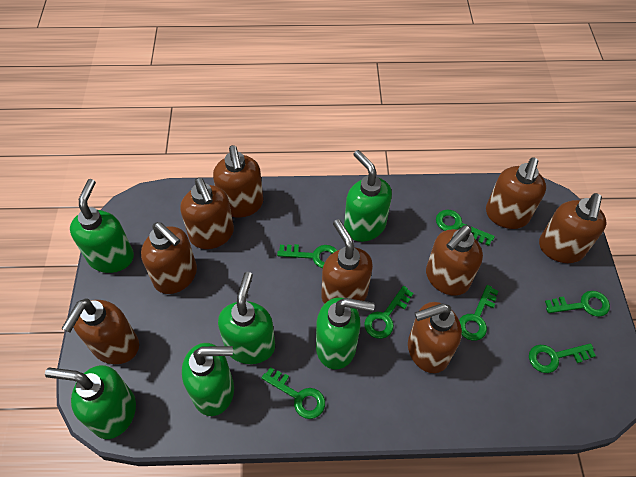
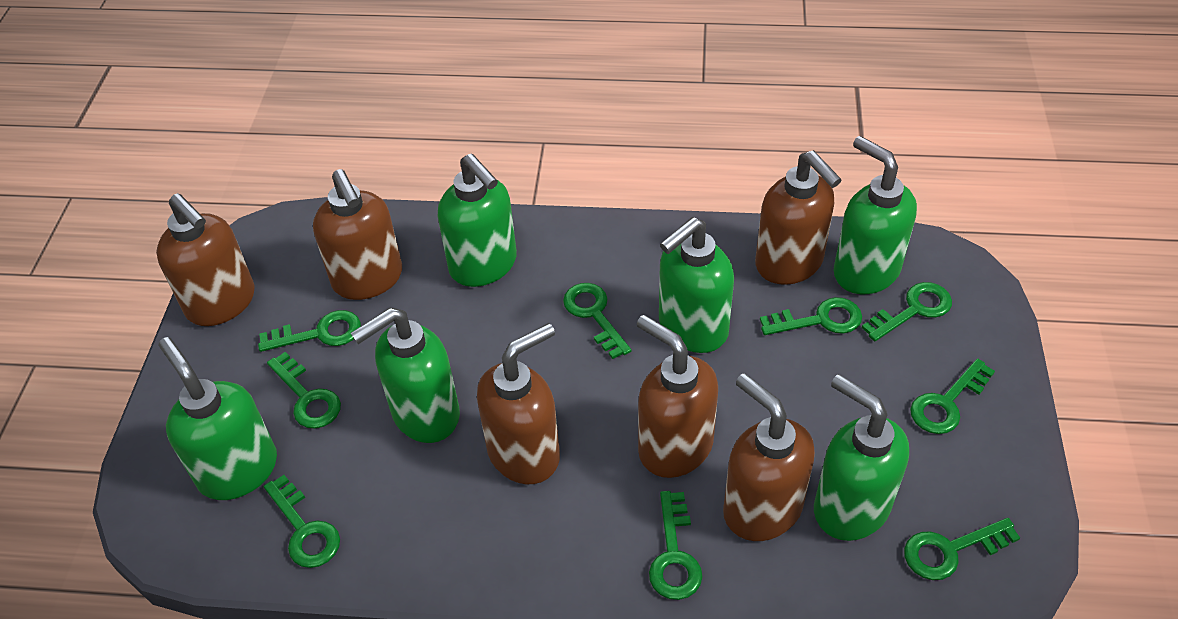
brown soap dispenser: [61,298,139,364] [141,222,197,294] [180,178,234,249] [213,145,263,218] [321,219,373,304] [408,302,462,373] [426,225,483,296] [486,157,546,229] [539,193,606,263] = 9 -> [156,193,255,326] [313,169,402,300] [477,323,560,484] [637,315,718,478] [723,373,815,541] [755,150,842,285] = 6
green key: [262,367,325,419] [277,244,337,268] [364,286,413,339] [436,210,495,246] [459,285,499,341] [529,343,596,373] [545,291,610,317] = 7 -> [258,310,361,352] [264,475,340,568] [267,352,341,429] [563,283,631,359] [649,491,702,600] [760,297,862,335] [862,282,952,341] [904,518,1020,580] [910,359,995,434] = 9

